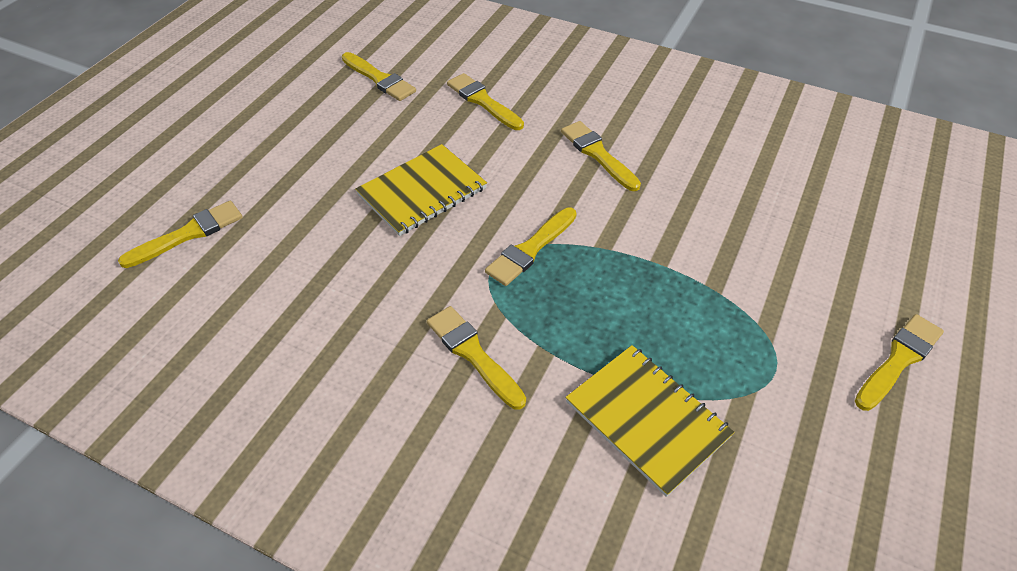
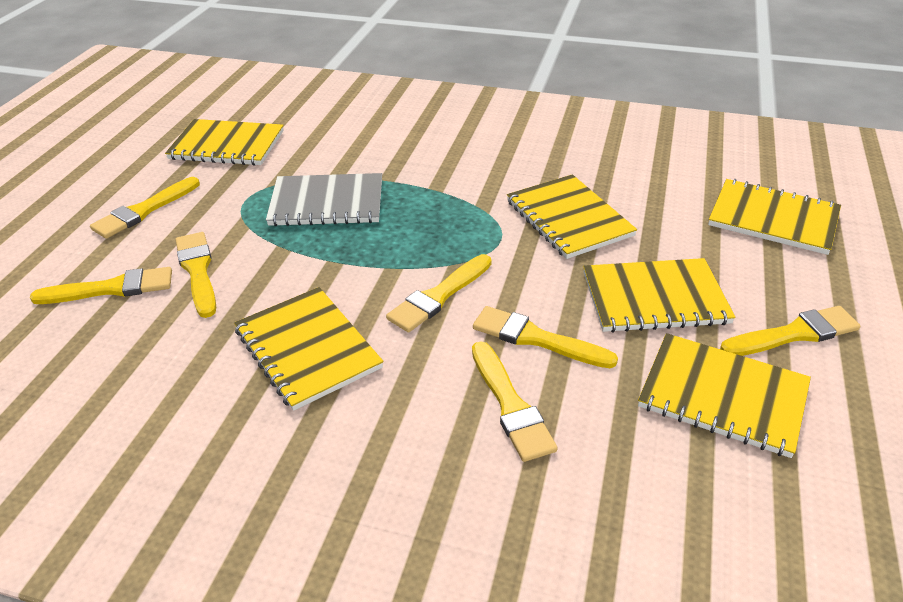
grey notebook: none = 0 -> [266,173,382,226] = 1
yellow notebook: [355,144,487,236] [565,345,735,497] = 2 -> [165,119,284,166] [234,287,384,411] [507,174,637,259] [583,258,736,333] [638,333,811,458] [708,179,841,255] = 6

